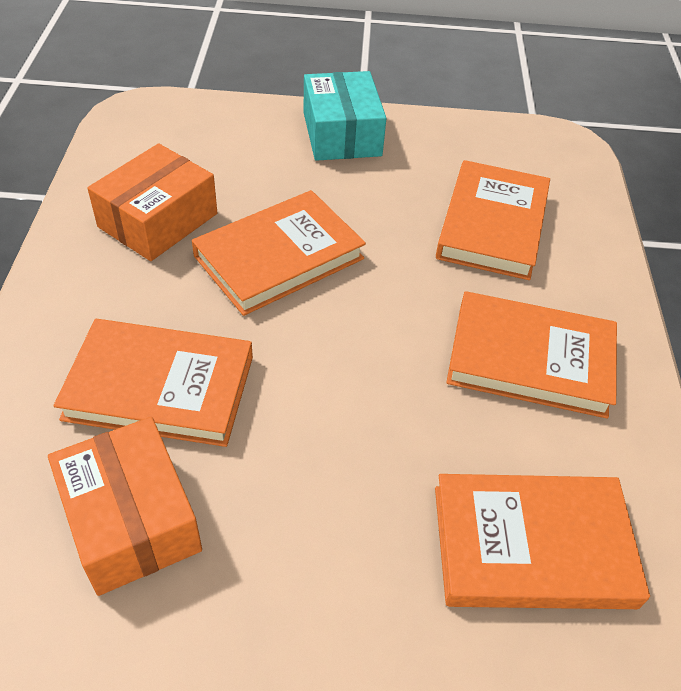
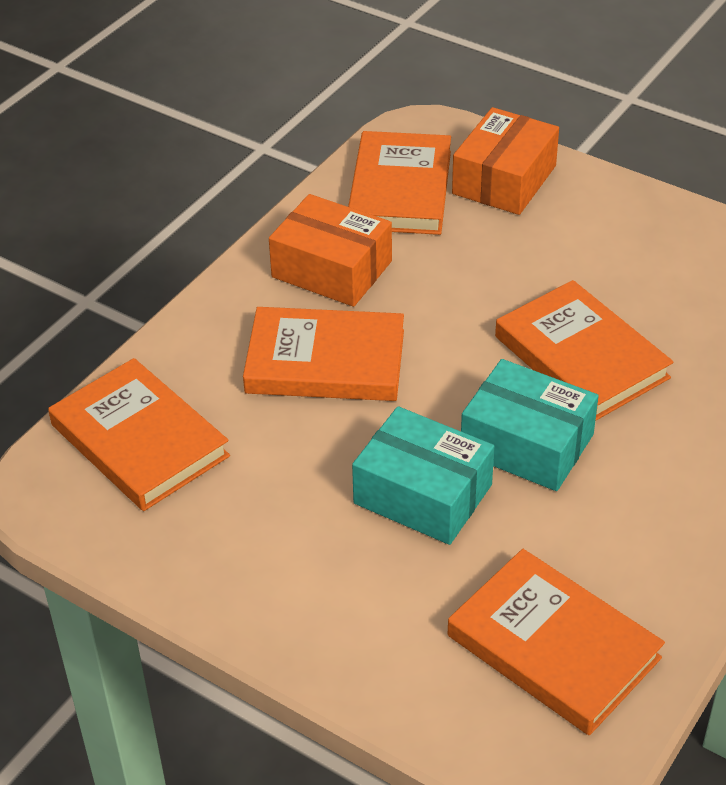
turquoise box: [303,71,386,161] = 1 -> [352,406,494,545] [461,359,599,491] = 2

